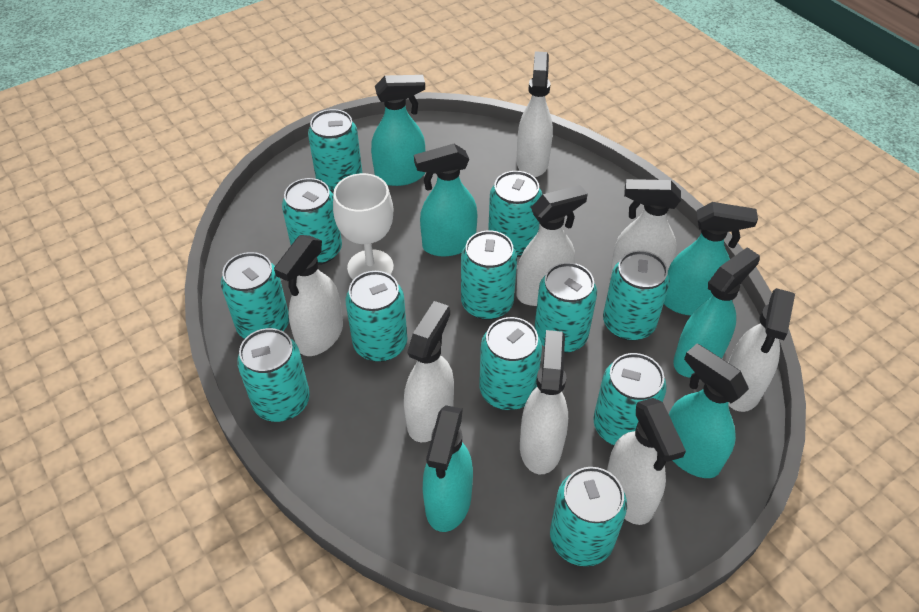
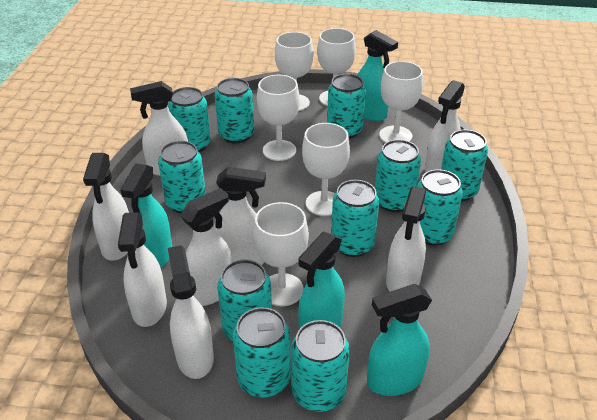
turquoise can: [221,252,289,339] [237,328,310,422] [282,178,342,265] [308,109,362,192] [346,271,408,362] [461,230,517,320] [479,317,542,410] [488,171,542,257] [534,262,597,353] [550,467,627,566] [593,353,667,445] [603,250,670,341] = 12 -> [158,141,206,213] [168,87,211,152] [215,78,254,143] [217,259,272,341] [233,307,291,397] [291,320,350,412] [327,74,366,139] [331,180,379,257] [375,139,421,212] [417,169,463,246] [441,130,488,201] = 11
turquoise spray bottle: [371,75,425,186] [414,144,477,256] [423,405,473,532] [664,202,758,316] [669,344,749,478] [673,247,760,377] = 6 -> [120,164,173,268] [298,232,345,329] [357,30,398,121] [367,284,432,396] = 4
white goblet: [333,173,394,280] = 1 -> [253,202,309,306] [257,75,300,161] [275,32,314,111] [302,123,350,216] [317,28,356,106] [379,61,423,143] = 6

